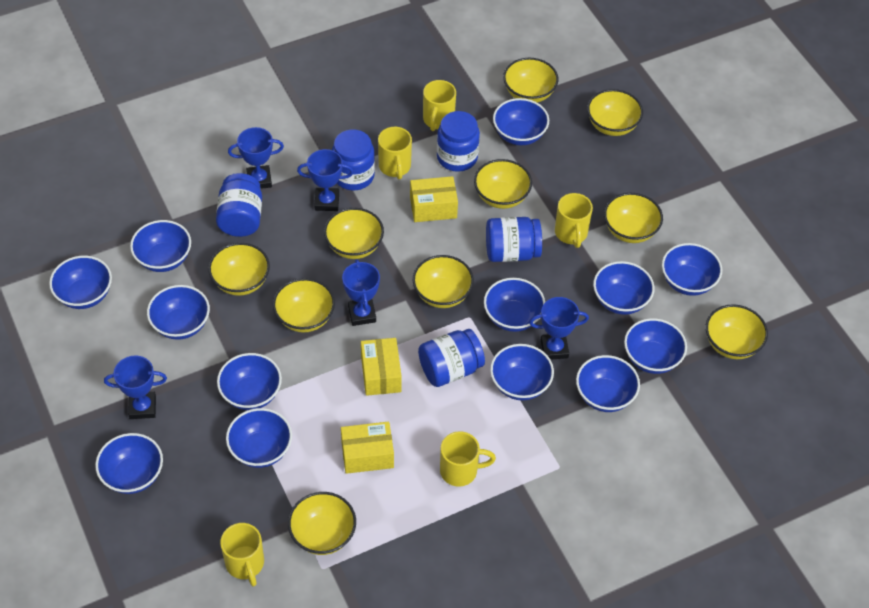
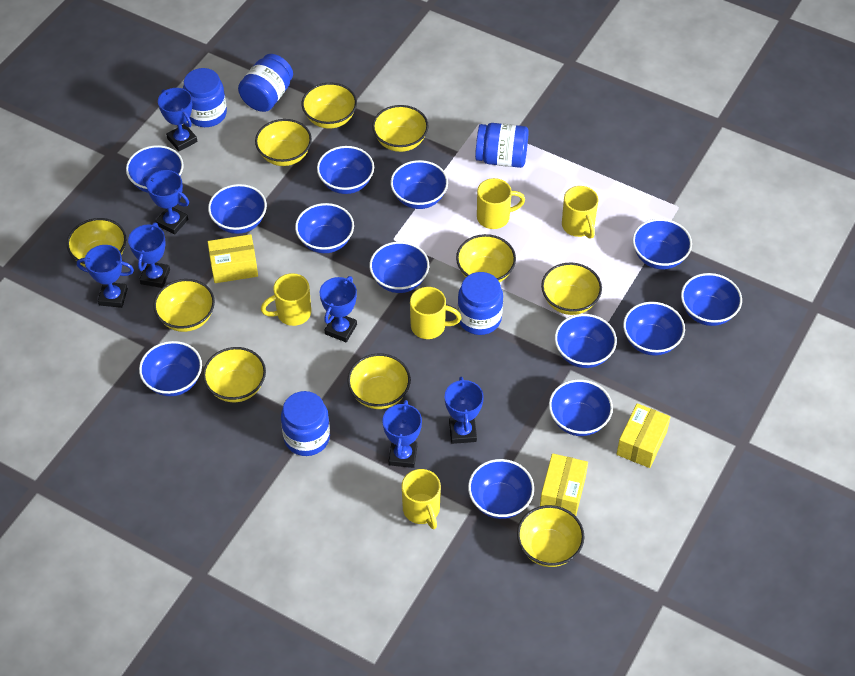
blue trophy: [104,356,167,419] [228,127,284,189] [297,149,354,211] [342,259,380,326] [529,297,589,360] = 5 -> [77,245,134,308] [128,223,170,288] [143,170,189,235] [158,88,197,151] [319,276,357,342] [383,400,422,468] [445,376,484,444] = 7

